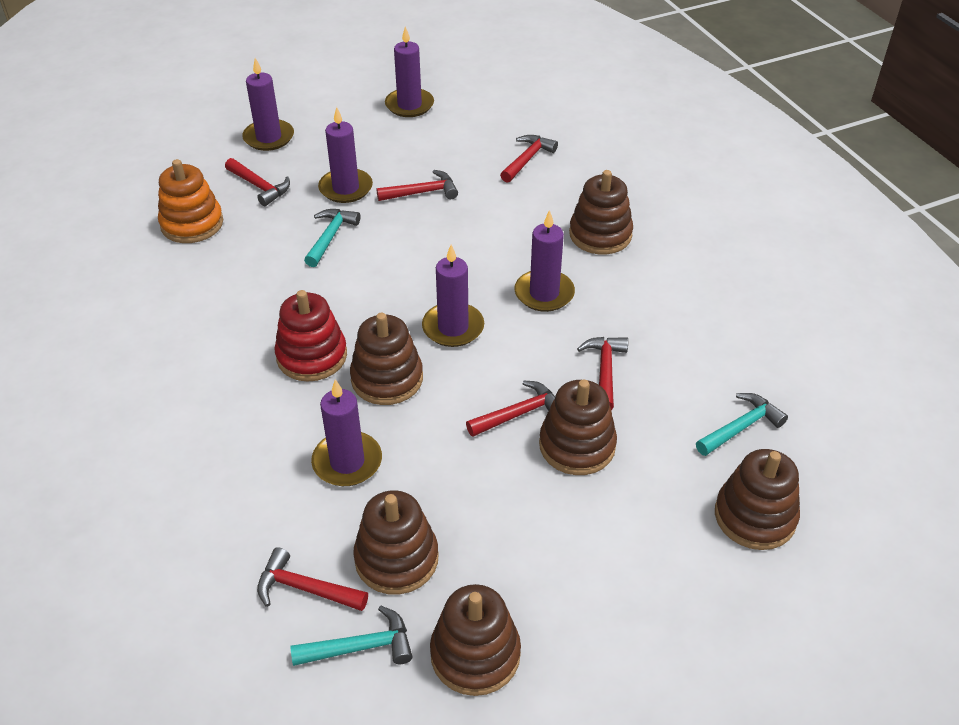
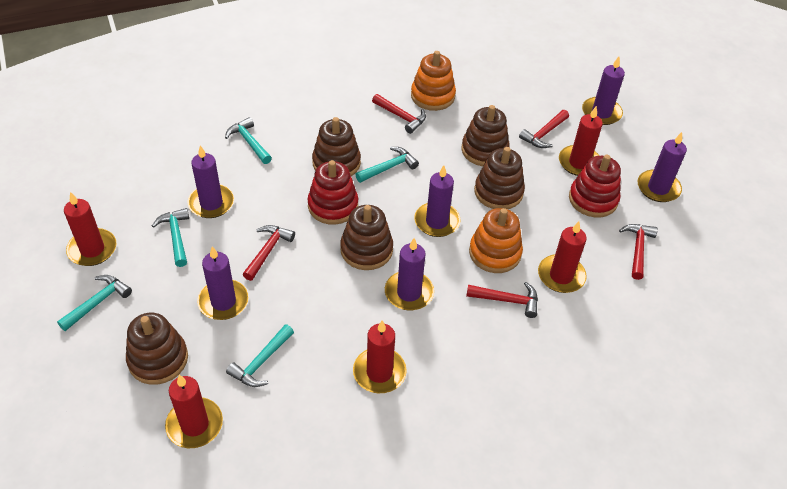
brown stacking toy: [350,313,423,405] [353,490,439,595] [430,584,521,696] [539,380,617,475] [569,170,633,254] [715,449,800,550] = 6 -> [126,313,188,385] [312,117,361,176] [340,205,393,270] [462,105,510,166] [474,147,525,209] = 5
orange stacking toy: [158,159,223,243] = 1 -> [411,51,456,111] [469,208,523,273] = 2
red candle: none = 0 -> [64,192,117,266] [165,375,223,448] [353,320,407,393] [538,221,587,293] [559,106,603,176] = 5
red hammer: [225,158,290,206] [257,547,368,611] [376,170,458,201] [466,381,555,437] [500,135,558,183] [577,337,628,410] = 6 -> [243,225,295,281] [372,94,426,134] [466,282,538,318] [519,110,569,148] [619,224,658,280] = 5
red stacking toy: [274,290,347,382] = 1 -> [307,160,358,225] [569,155,621,217] = 2
turquoise hammer: [291,605,413,666] [304,209,360,267] [696,393,788,456] = 3 -> [57,275,132,331] [152,208,189,267] [225,117,272,164] [226,324,294,387] [355,147,419,183] = 5

